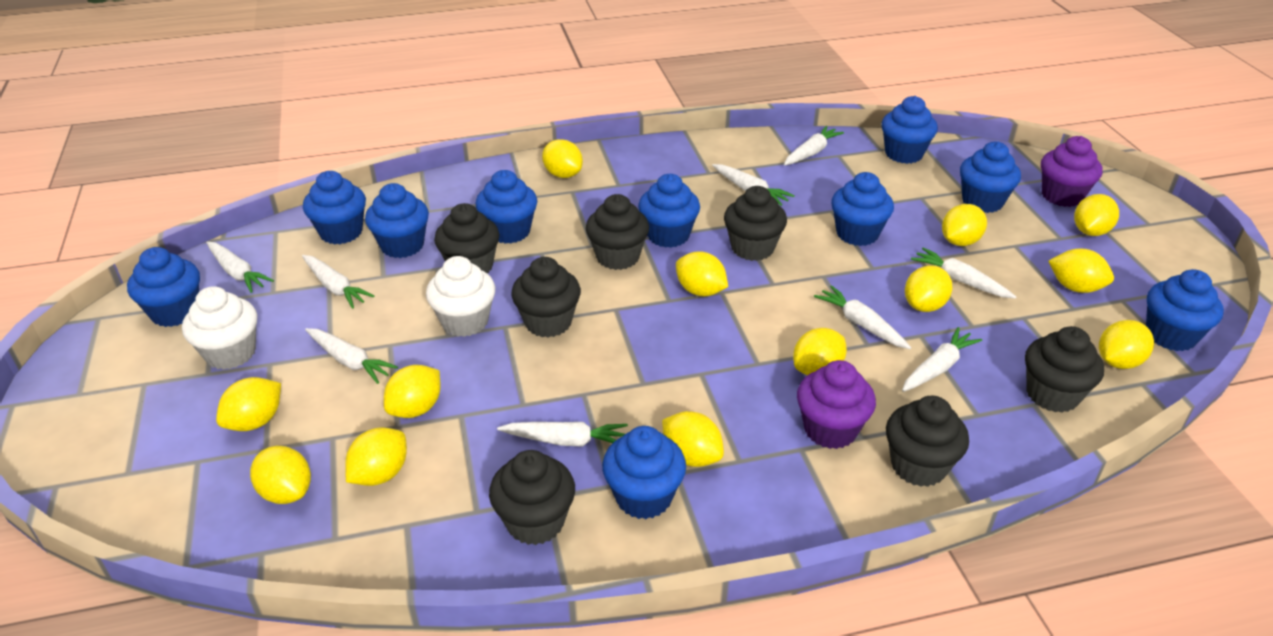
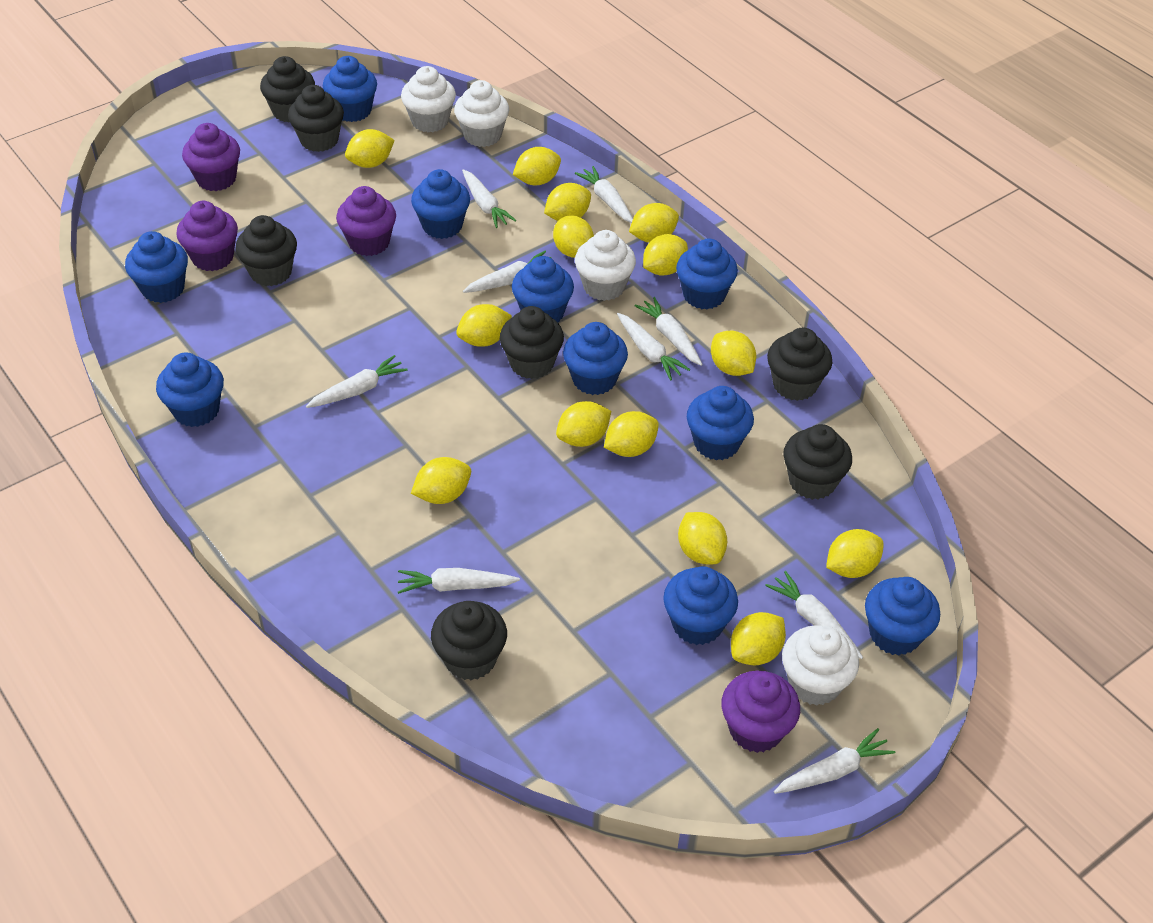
purple cupcake: [797,360,876,449] [1041,136,1103,207] = 2 -> [176,201,238,271] [182,123,240,191] [336,186,396,256] [721,671,800,753] = 4
white cupcake: [182,286,257,370] [426,256,495,337] = 2 -> [401,66,456,132] [454,80,509,147] [575,230,636,301] [782,625,859,706] = 4
yellow lemon: [216,377,281,431] [250,446,311,504] [345,427,407,486] [384,365,441,418] [542,139,583,178] [662,411,724,467] [676,251,728,296] [793,328,847,376] [905,266,952,312] [942,204,987,246] [1048,249,1114,293] [1074,194,1119,236] [1099,320,1154,369] = 13 -> [345,129,395,168] [411,457,471,504] [456,304,512,347] [513,147,561,186] [544,183,591,221] [553,215,594,258] [556,401,611,447] [604,411,659,457] [629,203,679,243] [643,234,688,276] [678,512,727,564] [711,331,756,376] [731,612,786,665] [826,529,884,578] = 14

